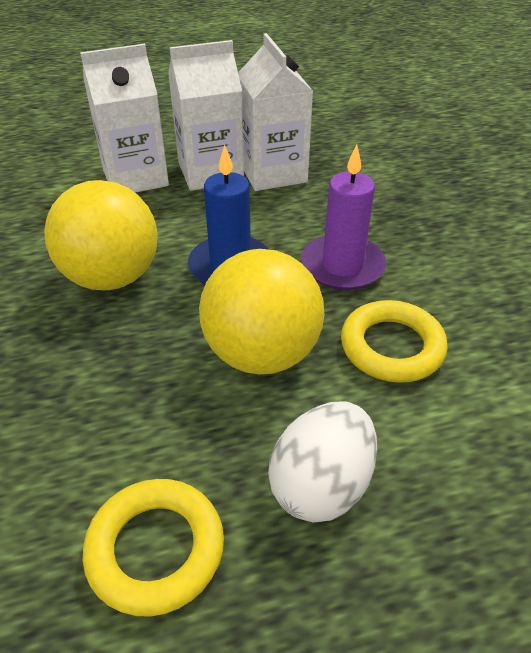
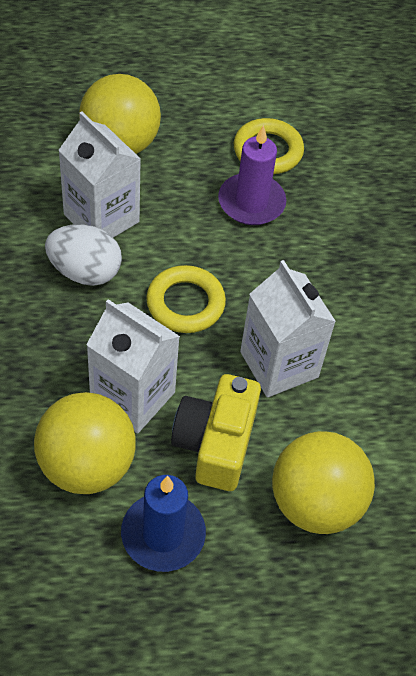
yellow ball: [44,180,158,290] [199,249,324,375] = 2 -> [34,392,136,494] [79,74,161,154] [272,431,375,534] = 3
yellow camera: none = 0 -> [171,374,261,491] = 1

